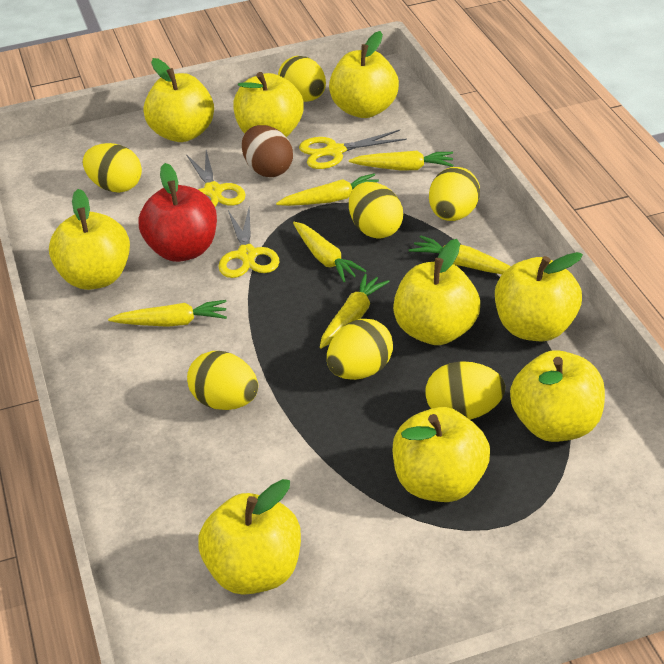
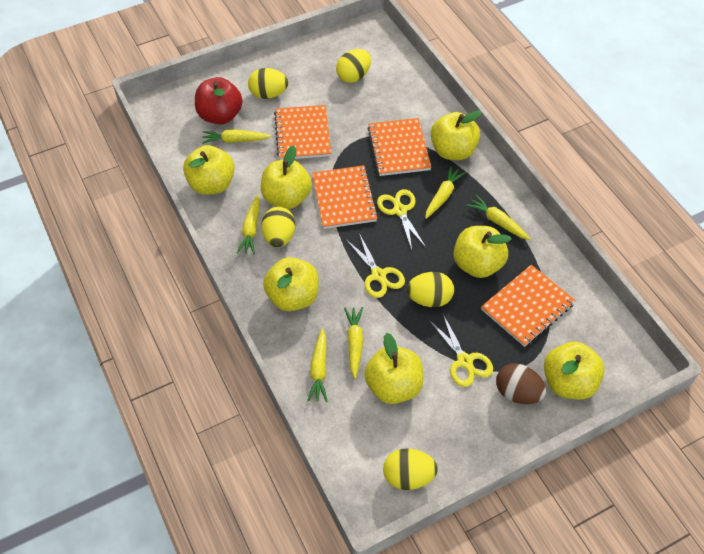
orange notebook: none = 0 -> [274,105,331,160] [312,165,378,229] [368,118,431,176] [481,265,576,347] = 4
yellow apple: [49,189,130,290] [143,58,214,142] [198,479,301,595] [233,72,304,137] [329,31,399,118] [392,407,490,502] [393,239,480,345] [495,252,583,341] [510,350,605,442] = 9 -> [183,145,235,195] [261,145,312,209] [263,257,319,311] [364,333,423,404] [430,110,482,160] [454,226,511,278] [544,342,605,400] = 7
yellow egg: [83,143,142,193] [187,351,258,410] [278,56,326,102] [327,319,393,380] [349,182,403,238] [425,361,505,420] [429,167,480,221] = 7 -> [248,68,288,99] [261,207,295,247] [336,49,371,83] [383,449,438,490] [407,272,454,307] = 5

